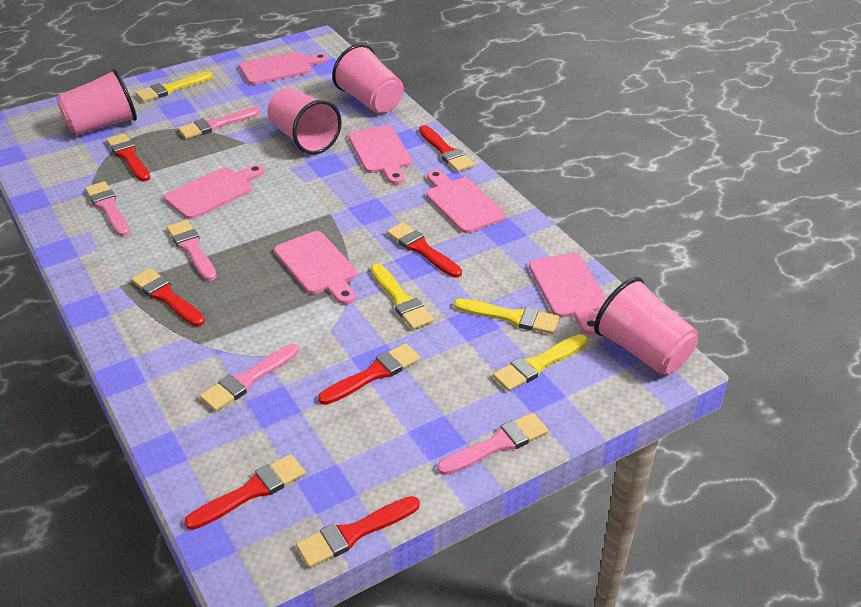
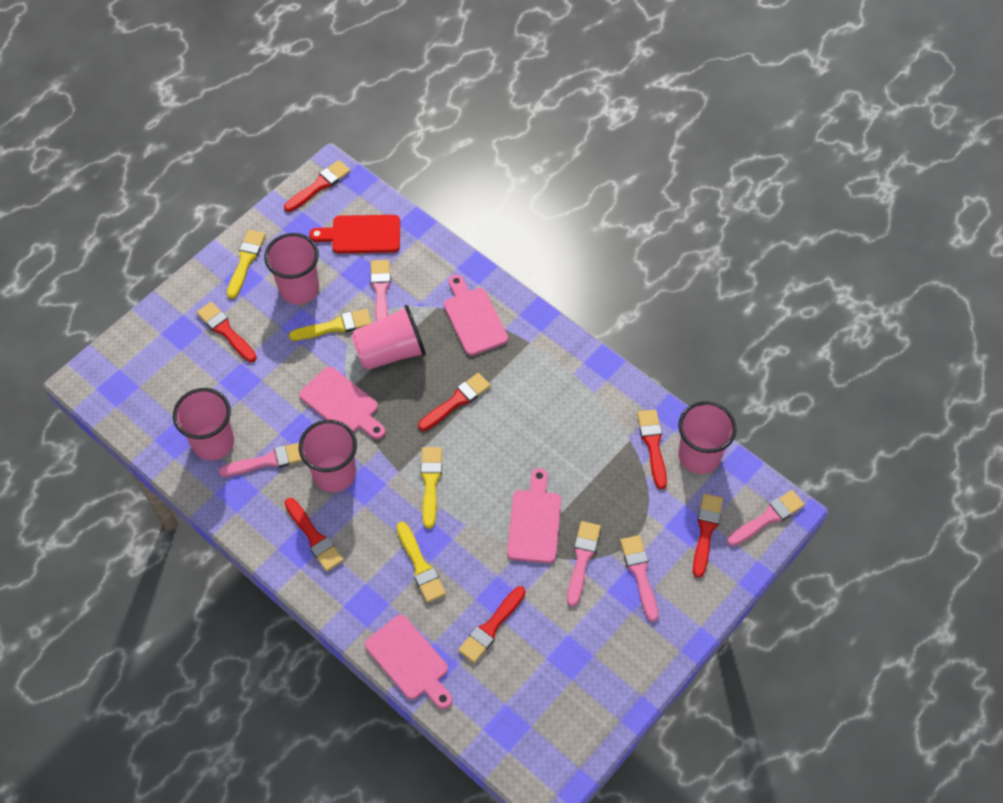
pink cup: [57,69,137,135] [268,88,342,155] [332,44,404,114] [594,277,698,375] = 4 -> [173,388,234,461] [264,233,319,305] [299,420,357,492] [351,305,426,370] [678,401,737,474] = 5
pink cutting board: [164,164,264,219] [239,51,328,85] [274,231,357,304] [348,125,412,184] [426,170,506,233] [529,253,606,335] = 6 -> [299,366,386,440] [365,615,452,709] [444,274,508,356] [507,468,561,564] = 4
red cutting board: none = 0 -> [309,215,400,253] = 1

